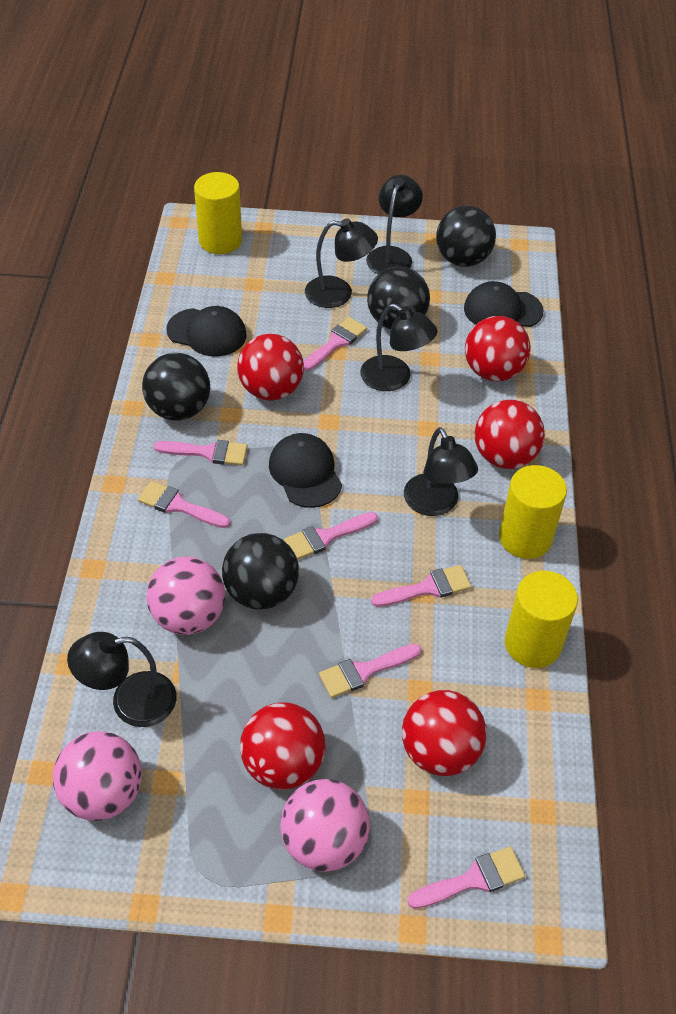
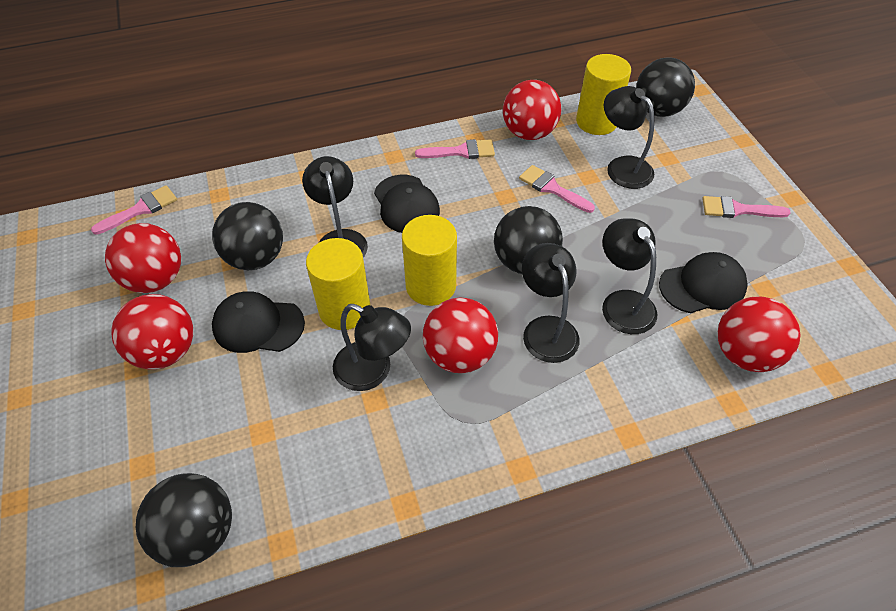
pink ball: [53,732,142,821] [147,557,225,635] [280,779,370,872] = 3 -> none = 0
pink brush: [138,481,230,528] [154,440,248,465] [284,512,378,560] [303,317,367,371] [319,644,421,698] [371,565,472,607] [407,846,525,909] = 7 -> [91,185,177,235] [415,139,495,159] [519,165,595,213] [702,196,791,218] = 4

